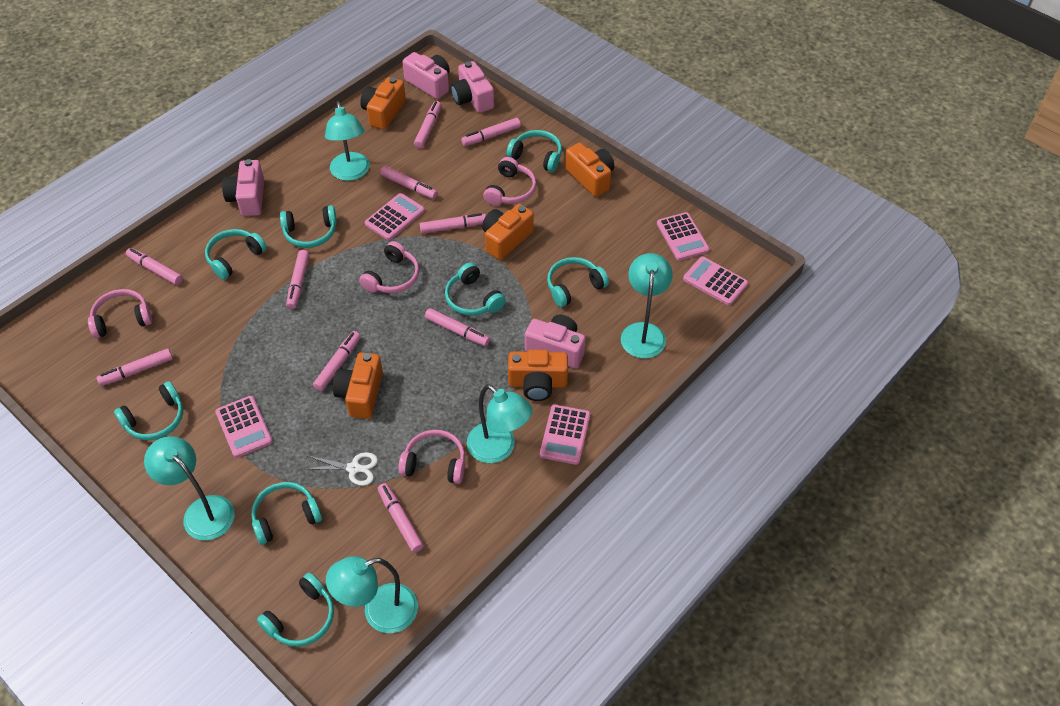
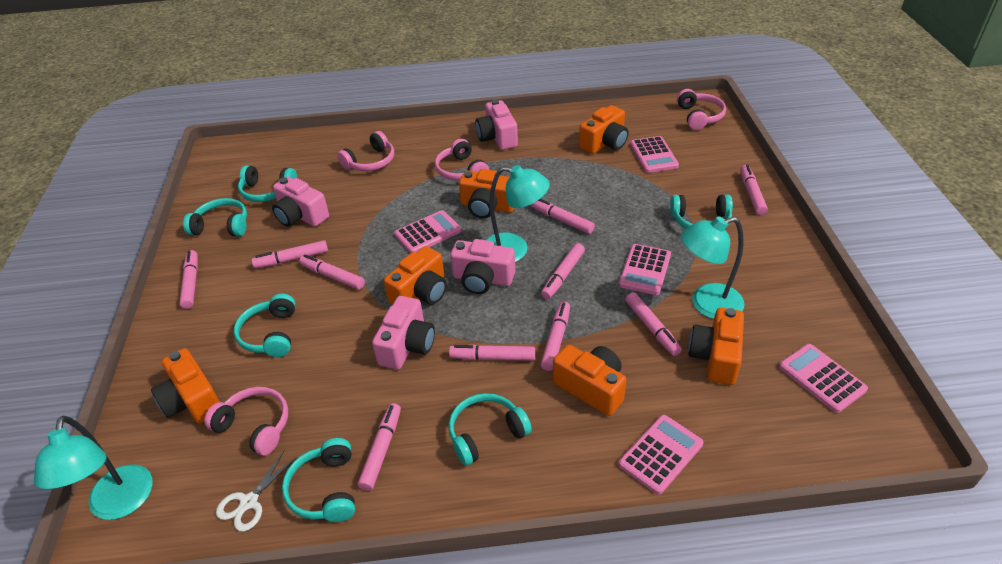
orange camera: [333,352,383,419] [360,77,406,130] [482,204,534,260] [508,350,568,401] [565,143,614,197] = 5 -> [151,348,220,424] [384,246,447,305] [459,169,514,218] [553,345,626,416] [579,105,629,154] [688,308,744,385] = 6
turquoise headphones: [114,381,183,440] [205,229,267,280] [251,482,322,545] [257,573,334,647] [280,205,337,248] [445,262,506,316] [507,130,562,172] [547,257,609,307] = 8 -> [183,198,247,236] [234,294,296,357] [238,165,297,202] [282,438,355,522] [448,393,532,466] [670,195,733,229] = 6
turquoise lamp: [144,436,235,540] [325,101,370,181] [326,556,418,633] [467,384,532,463] [621,253,673,359] = 5 -> [34,416,153,520] [486,165,550,262] [681,216,745,319] = 3

